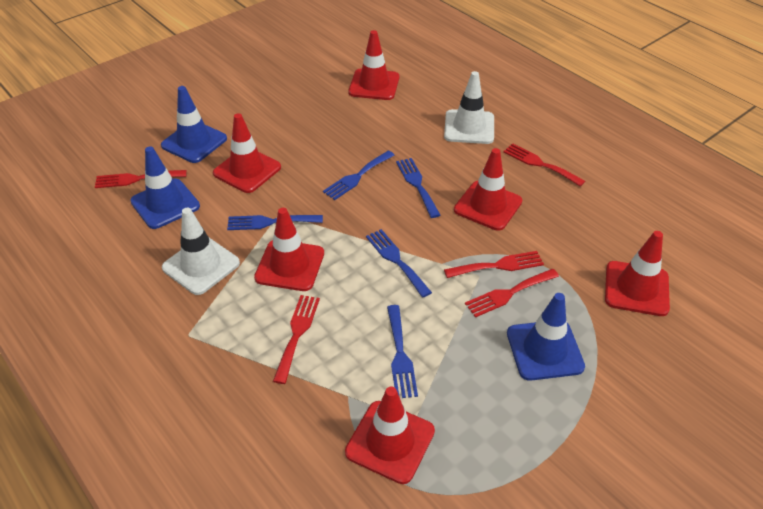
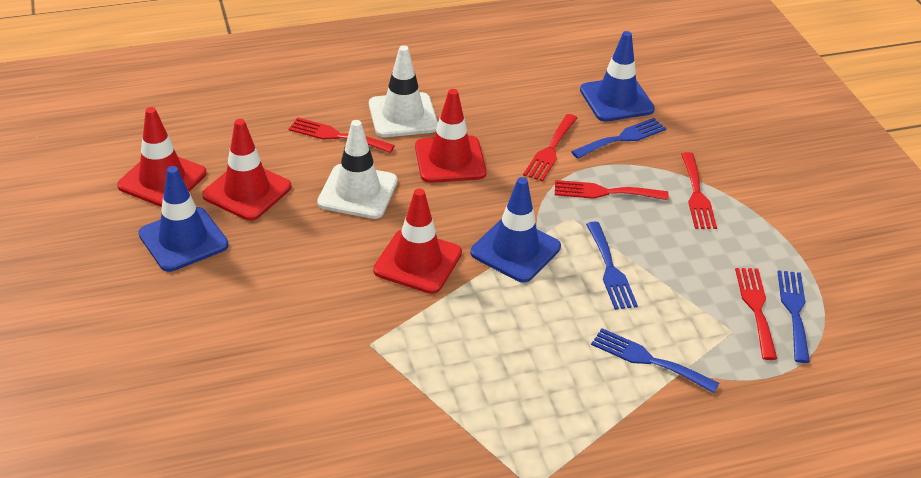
blue fork: [227,215,323,230] [323,151,395,200] [366,229,432,298] [387,305,418,398] [396,158,440,218] = 5 -> [571,118,666,159] [586,222,638,310] [591,328,719,393] [777,270,810,363] = 4
red traffic cone: [213,113,281,193] [254,208,324,291] [345,387,435,484] [348,30,399,100] [454,148,522,231] [605,231,670,316] = 6 -> [117,107,206,207] [202,119,291,221] [373,189,462,294] [415,89,487,183] = 4

